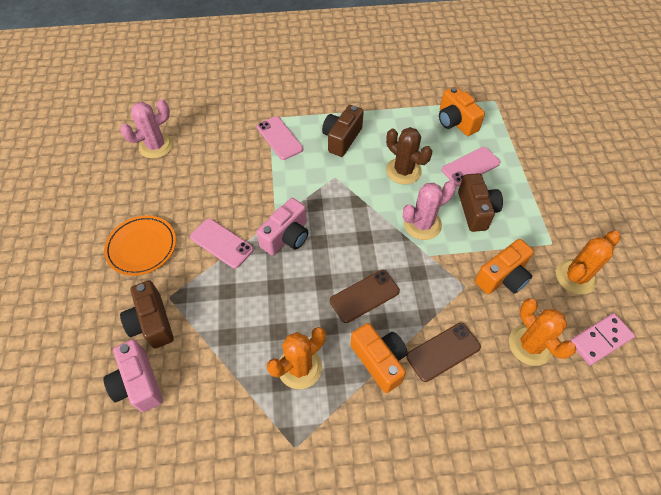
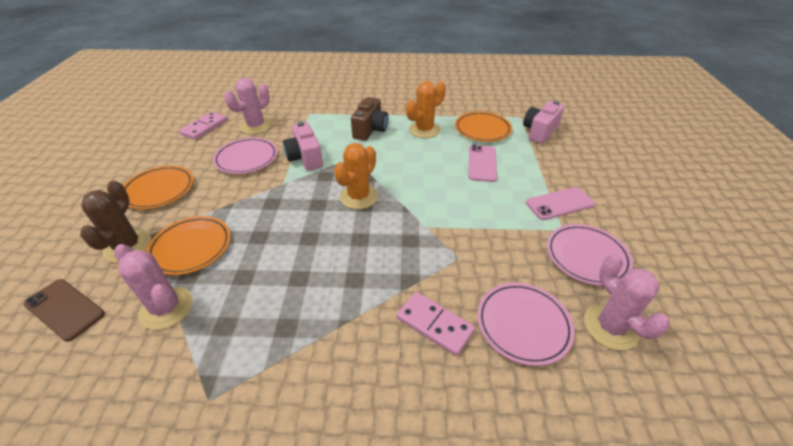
brown camera: [120,280,174,349] [322,105,364,157] [458,173,503,232] = 3 -> [351,97,389,141] = 1
brown phone: [330,270,400,323] [406,323,481,382] = 2 -> [23,279,105,342] = 1
orange cactus: [267,327,326,389] [509,298,576,366] [556,231,621,295] = 3 -> [334,143,378,209] [406,81,446,138] = 2
orange camera: [350,323,408,393] [439,86,485,136] [475,239,534,294] = 3 -> none = 0
orange plate: [104,215,176,276] = 1 -> [123,166,194,209] [146,216,231,275] [455,111,512,142] = 3
pink cactus: [120,99,173,159] [403,180,456,240] = 2 -> [114,244,193,330] [224,78,272,134] [584,254,670,350] = 3
pink domino: [570,313,635,365] = 1 -> [179,112,227,140] [397,292,475,356] = 2
pink phone: [190,219,254,268] [257,116,303,160] [442,147,501,186] = 3 -> [468,145,497,182] [526,187,595,220] = 2
pink plate: none = 0 -> [213,137,278,174] [477,283,575,366] [547,224,633,286] = 3

